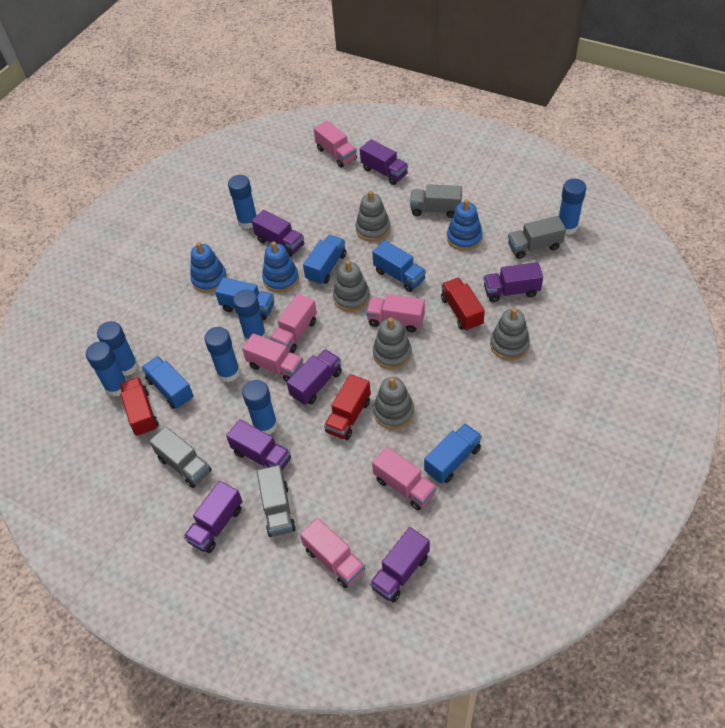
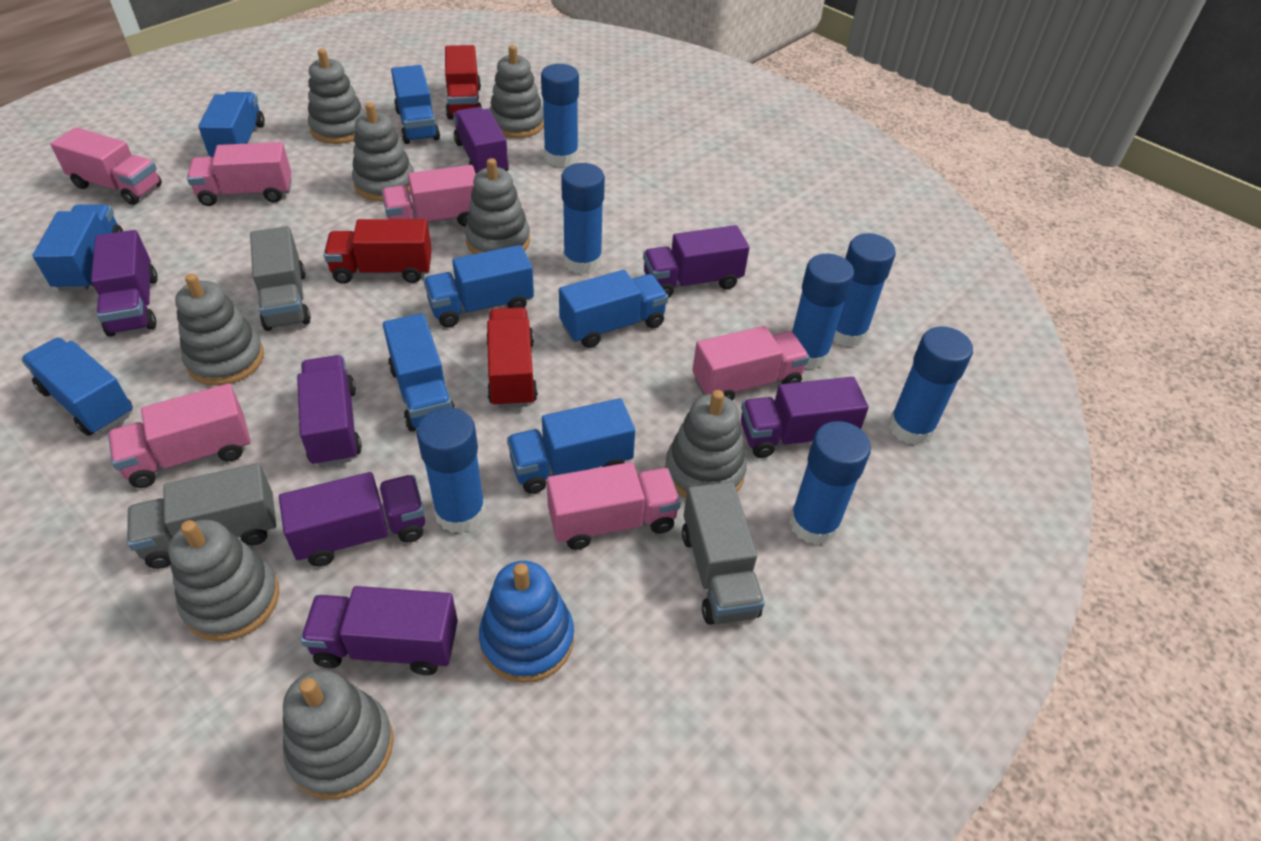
blue stacking toy: [190,242,227,293] [262,242,299,293] [447,199,483,251] = 3 -> [479,561,574,683] = 1
blue truck: [142,356,194,409] [215,277,274,320] [303,235,346,285] [372,240,426,292] [424,423,482,484] = 5 -> [21,338,133,436] [32,204,123,291] [198,92,265,157] [383,313,456,432] [391,65,440,144] [423,245,534,328] [507,398,635,494] [559,270,668,348] = 8
grey stacking toy: [333,260,370,312] [356,191,390,242] [373,317,412,369] [373,377,414,429] [490,308,530,361] = 5 -> [168,520,279,641] [175,273,264,386] [283,670,394,800] [308,49,365,144] [352,102,414,202] [465,158,530,254] [490,45,544,138] [665,390,747,498] = 8
grey truck: [149,426,212,488] [257,465,296,537] [410,184,462,218] [508,216,566,259] = 4 -> [127,463,276,569] [250,226,311,331] [682,482,765,625] = 3

